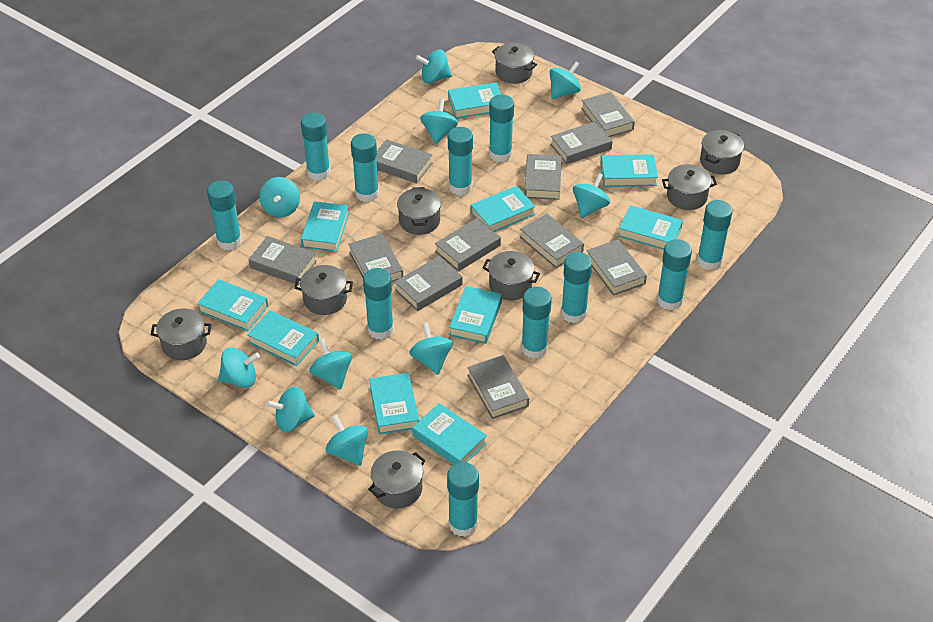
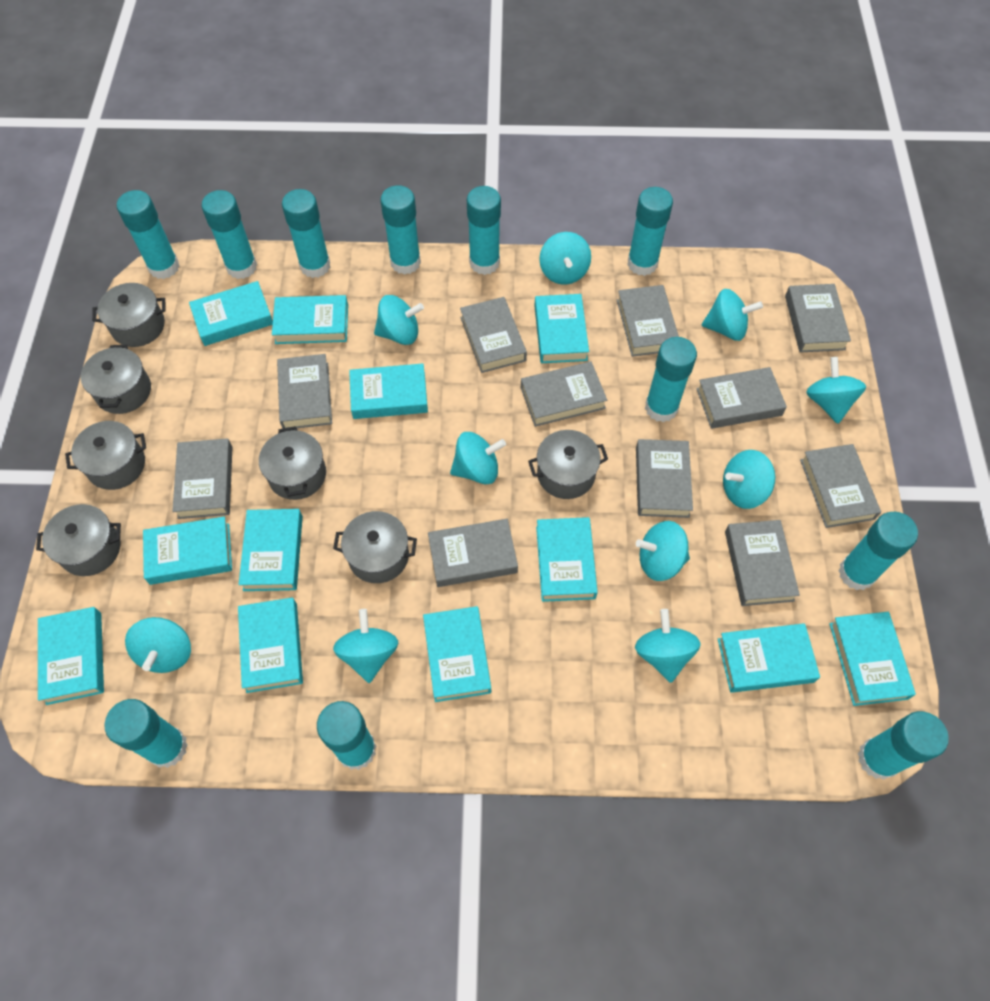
grey pot: [151,308,211,360] [294,265,353,315] [368,451,426,508] [397,187,441,235] [482,251,540,300] [492,43,537,84] [662,164,717,210] [700,130,744,175] = 8 -> [36,504,121,576] [65,421,146,490] [81,345,151,414] [92,283,166,347] [259,426,326,500] [333,511,417,583] [528,430,608,499] = 7
turquoise book: [197,279,268,331] [247,310,319,366] [301,201,349,252] [369,373,419,435] [412,403,487,464] [448,82,502,119] [449,286,502,344] [471,186,536,232] [601,154,658,187] [618,205,683,250] = 10 -> [38,607,104,705] [143,516,232,585] [189,281,273,346] [238,597,303,693] [239,509,303,591] [272,295,348,344] [349,363,428,419] [423,606,491,702] [535,294,589,363] [536,517,598,602] [718,623,820,693] [829,612,916,706] = 12

